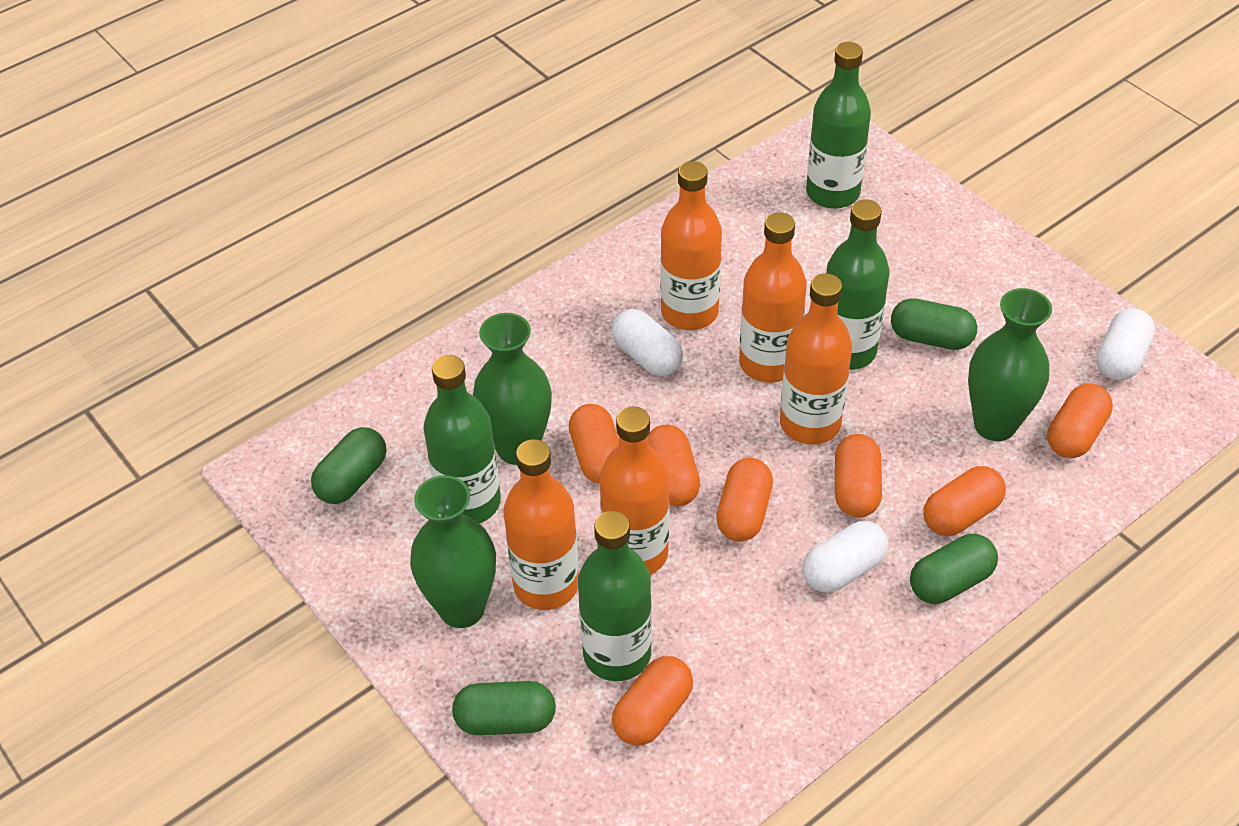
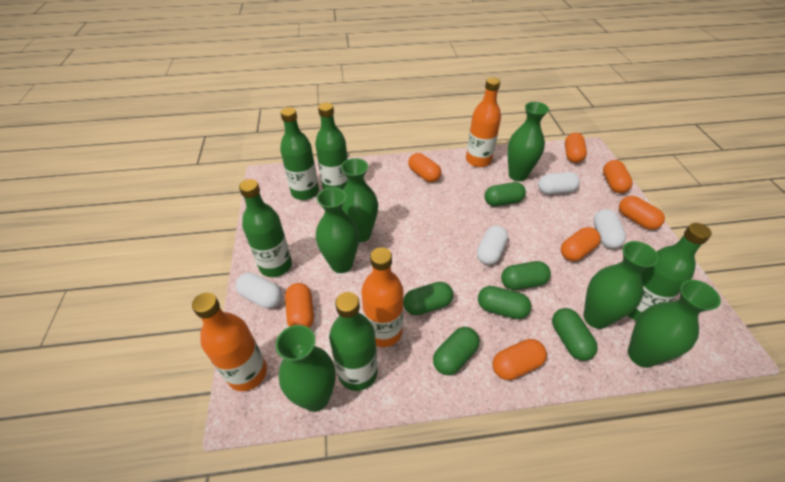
green bottle: [423,355,501,523] [578,511,652,681] [806,42,871,209] [826,199,890,370] = 4 -> [239,179,292,277] [280,107,319,200] [315,103,348,190] [329,292,378,391] [627,223,712,321] = 5
green capsule: [311,427,386,504] [452,681,556,735] [891,298,977,350] [910,534,998,604] = 4 -> [403,282,453,315] [433,327,480,375] [478,286,532,319] [484,182,526,206] [501,261,551,290] [552,308,598,361] = 6
green vase: [410,475,496,628] [473,313,552,465] [968,288,1052,441] = 3 -> [276,325,336,412] [316,187,359,273] [341,158,378,242] [507,102,549,181] [583,241,659,329] [628,280,721,368] = 6
orange bottle: [504,439,579,610] [599,407,670,575] [660,161,722,330] [739,212,807,383] [780,273,852,445] = 5 -> [192,293,267,391] [361,247,404,347] [466,77,501,167] = 3
white capsule: [612,309,683,376] [802,521,888,593] [1096,308,1155,381] = 3 -> [236,272,282,308] [477,225,508,265] [538,172,580,195] [594,209,626,249] = 4

